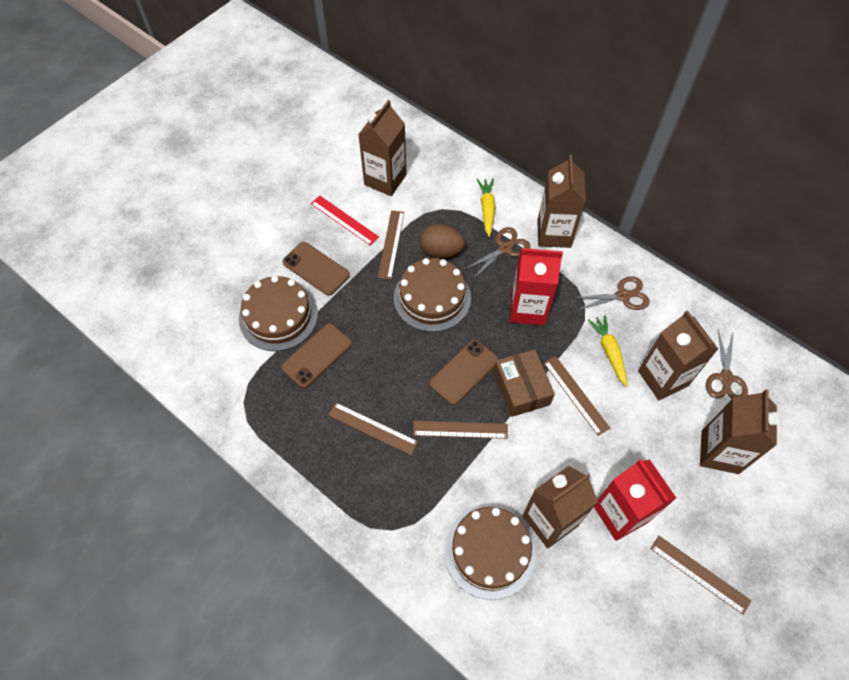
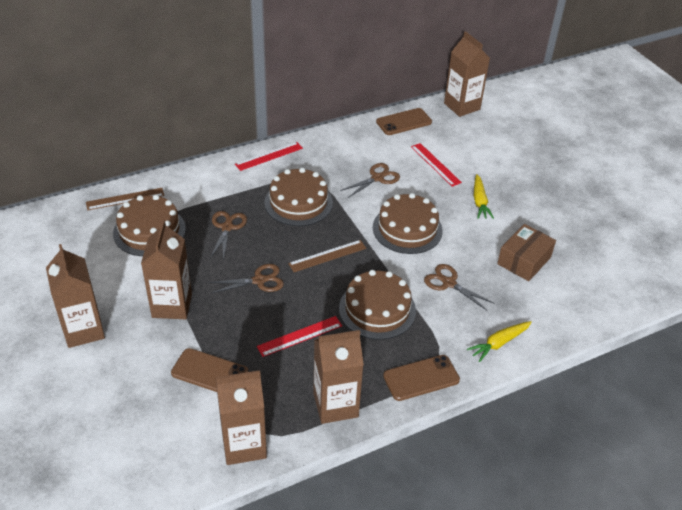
brown cake: [239,276,318,351] [394,258,471,332] [444,505,536,600] = 3 -> [113,195,186,256] [264,168,333,226] [339,270,416,340] [373,193,443,254] = 4
brown egg: [420,224,465,258] = 1 -> none = 0
brown ruler: [328,403,418,455] [378,210,404,279] [413,421,508,439] [544,356,610,436] [650,536,751,615] = 5 -> [86,188,165,210] [288,240,366,272] = 2
brown scissors: [464,227,530,279] [572,276,650,310] [706,330,748,399] = 3 -> [208,264,284,293] [210,211,247,260] [340,163,400,198] [424,264,495,311] = 4
red carton: [510,248,563,325] [594,459,676,541] = 2 -> none = 0
red ruler: [311,196,379,246] = 1 -> [235,142,303,171] [257,316,342,357] [411,143,462,187] = 3

